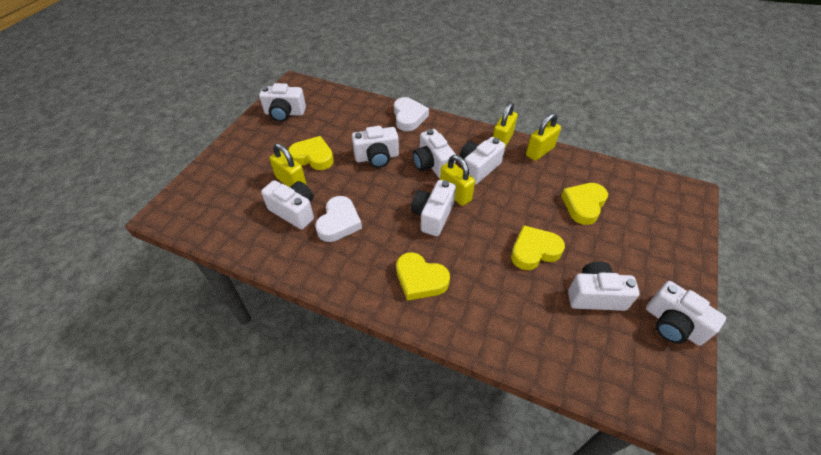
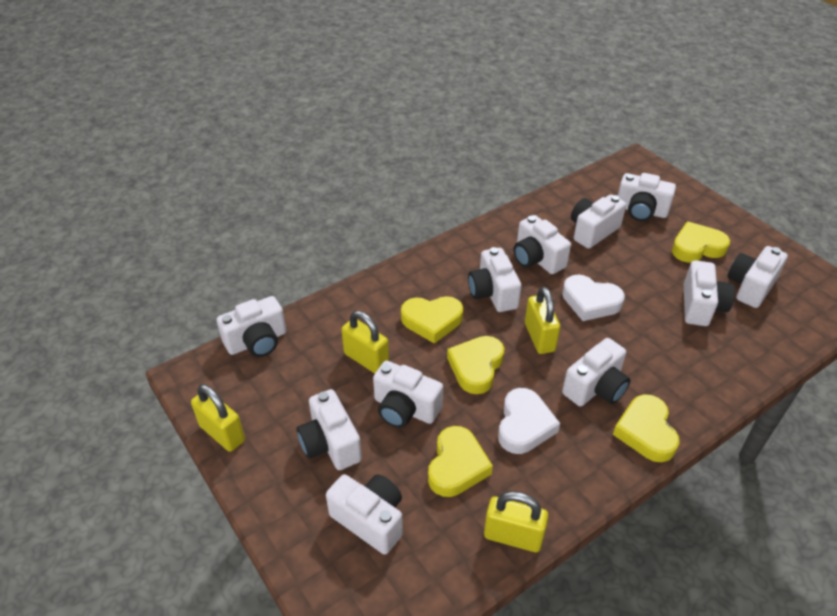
white camera: [259,83,306,122] [261,180,314,229] [352,126,399,168] [411,180,456,236] [413,129,456,178] [459,137,505,185] [568,261,640,311] [646,281,726,346] = 8 -> [217,296,287,357] [297,389,362,470] [326,474,403,555] [373,361,443,428] [468,247,522,312] [513,215,571,274] [562,338,631,407] [571,195,626,249] [618,173,676,221] [684,260,735,326] [727,246,788,308] = 11
yellow heart: [288,136,334,170] [396,252,450,301] [511,225,565,270] [561,183,608,225] = 4 -> [401,296,463,344] [428,426,493,497] [447,336,504,394] [613,394,680,462] [672,222,730,263] = 5

